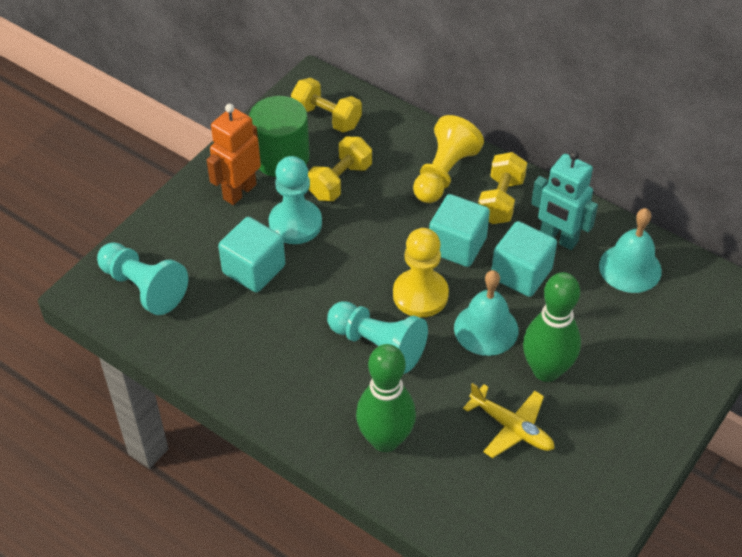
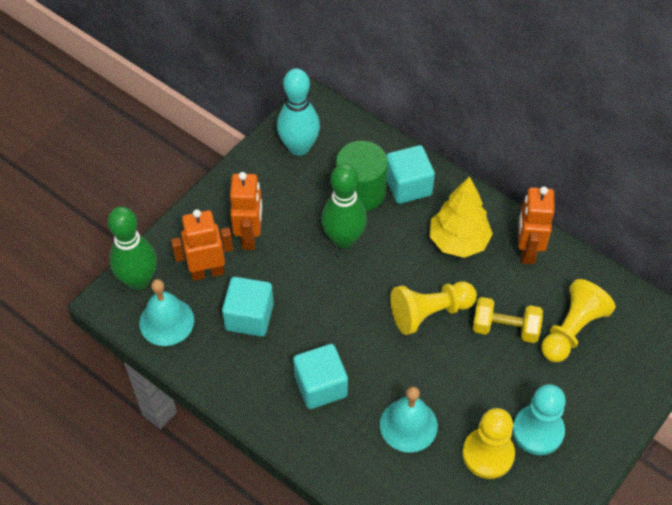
orange robot: [207,104,261,205] = 1 -> [171,209,233,281] [230,172,262,250] [518,186,555,264] = 3
turquoise bowling pin: none = 0 -> [277,68,320,156] = 1
turquoise pawn: [97,242,188,315] [269,156,322,244] [327,301,428,374] = 3 -> [513,384,566,455] = 1
turquoise robot: [531,151,598,250] = 1 -> none = 0
yellow dumbbell: [291,78,362,133] [308,137,372,201] [478,152,527,224] = 3 -> [473,297,543,343] = 1
yellow pawn: [393,228,449,317] [413,115,484,203] = 2 -> [390,281,477,335] [462,408,515,479] [541,279,616,362] = 3
yellow plane: [463,383,554,458] = 1 -> none = 0
yellow tree: none = 0 -> [430,176,493,258] = 1

